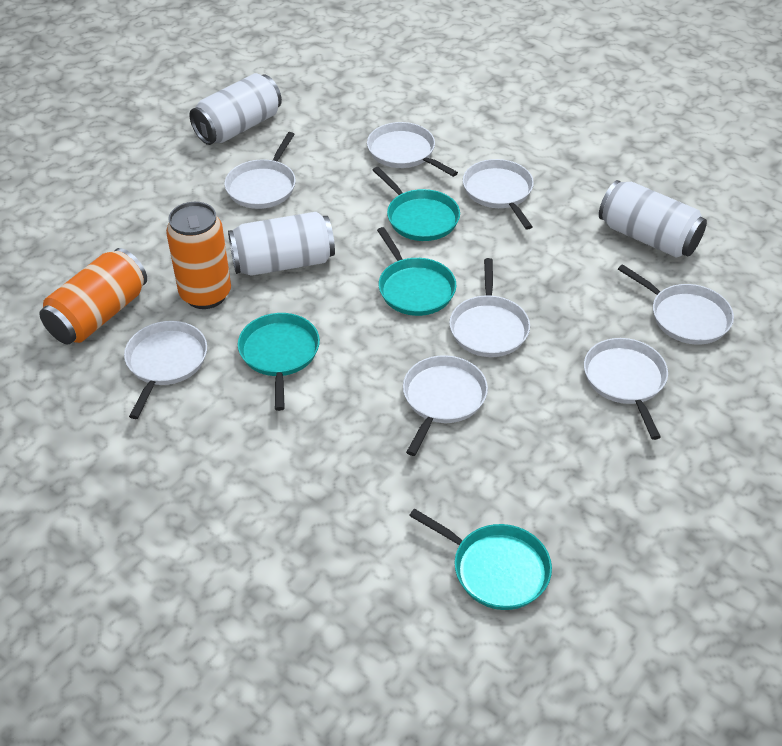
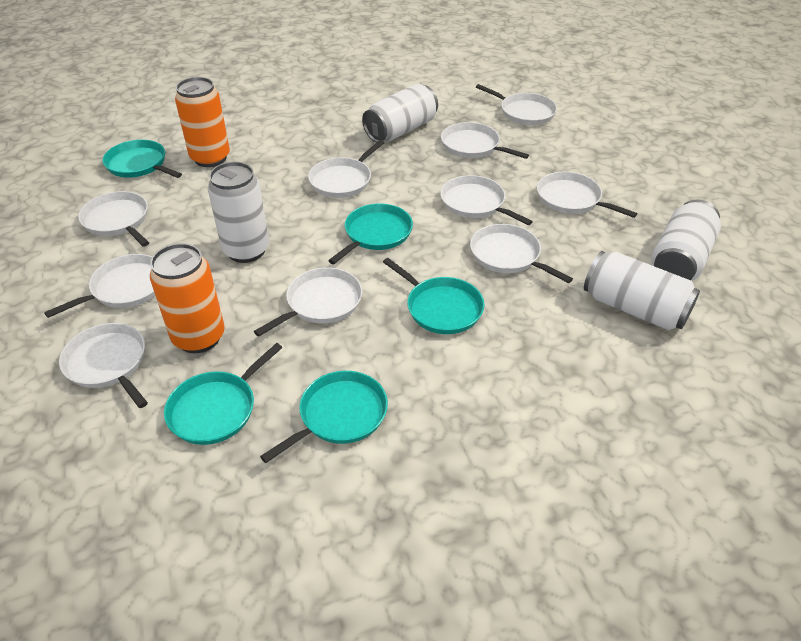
turquoise pan: [238,313,320,411] [373,167,460,241] [377,227,456,316] [409,508,552,610] = 4 -> [102,140,182,178] [164,343,283,445] [260,371,388,463] [328,203,413,264] [383,258,484,334] = 5
white can: [190,73,282,145] [228,212,335,276] [599,180,707,258] = 3 -> [208,162,269,263] [362,84,438,143] [584,251,700,330] [651,199,721,281] = 4
white pan: [124,321,207,419] [225,132,296,209] [367,122,458,177] [403,355,488,456] [449,258,530,357] [463,159,534,230] [584,338,668,440] [618,264,734,345] = 8 -> [44,254,155,318] [59,323,148,408] [78,191,149,247] [254,267,362,336] [308,140,385,198] [440,175,533,225] [441,122,529,159] [470,224,573,283] [476,84,557,125] [537,172,638,218] = 10

